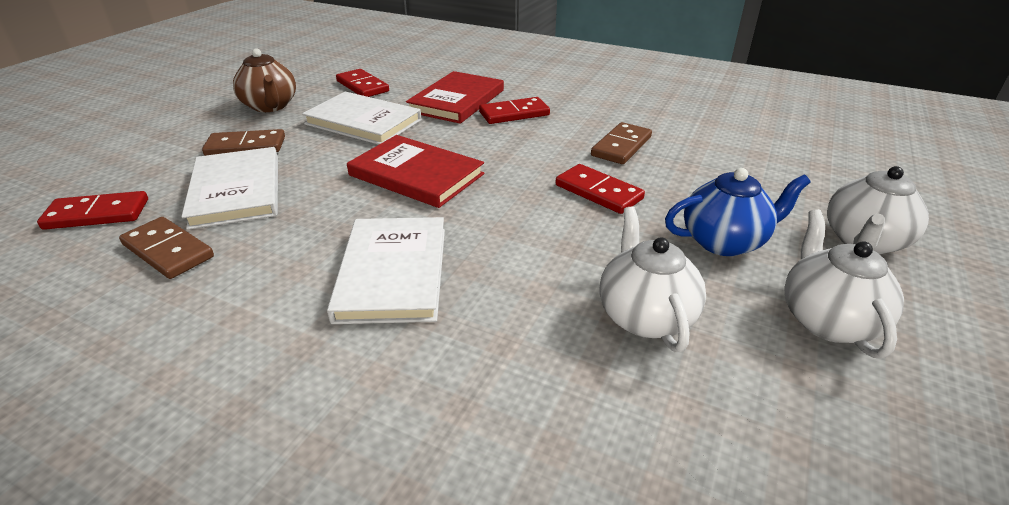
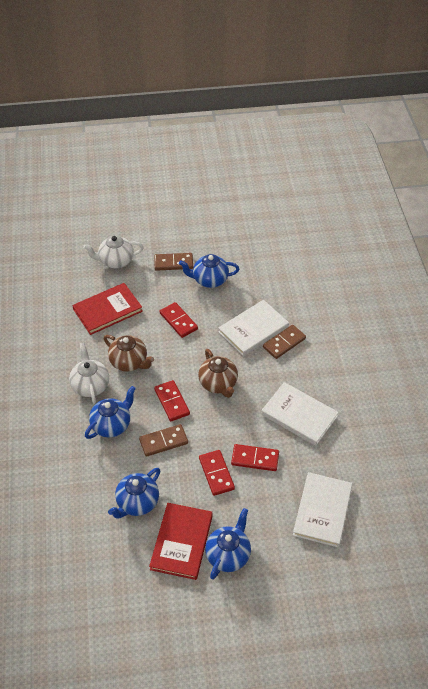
blue teapot: [665,168,811,256] = 1 -> [85,386,136,439] [108,468,160,519] [179,254,239,288] [205,508,251,580] = 4
brown teapot: [233,48,296,112] = 1 -> [104,335,154,372] [198,349,238,398] = 2
white teapot: [600,206,706,352] [785,209,904,358] [827,166,929,254] = 3 -> [69,342,109,404] [83,235,144,268] = 2

